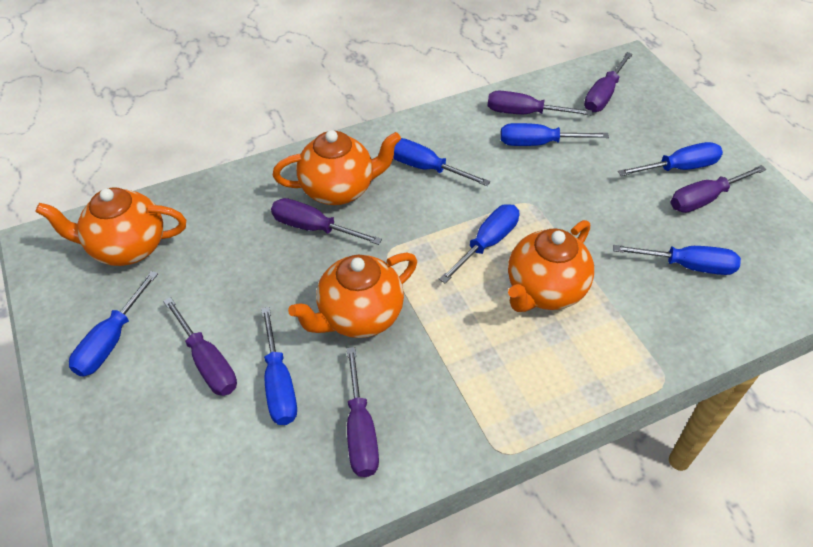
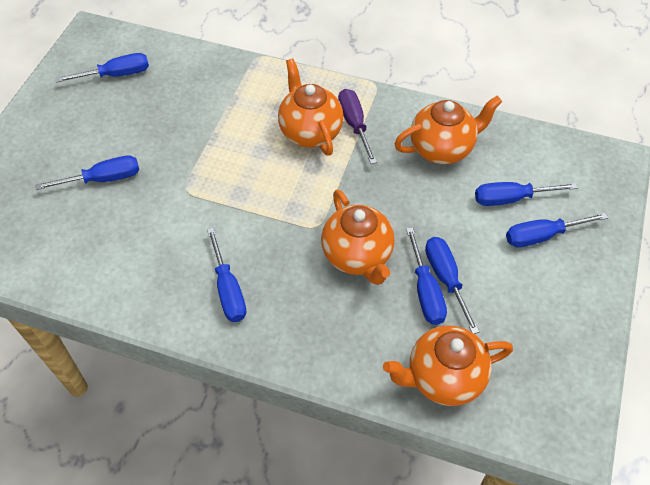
purple screwdriver: [163,297,237,396] [271,198,382,245] [346,347,379,477] [487,91,592,115] [584,52,633,112] [670,165,766,213] = 6 -> [338,89,377,164] = 1

